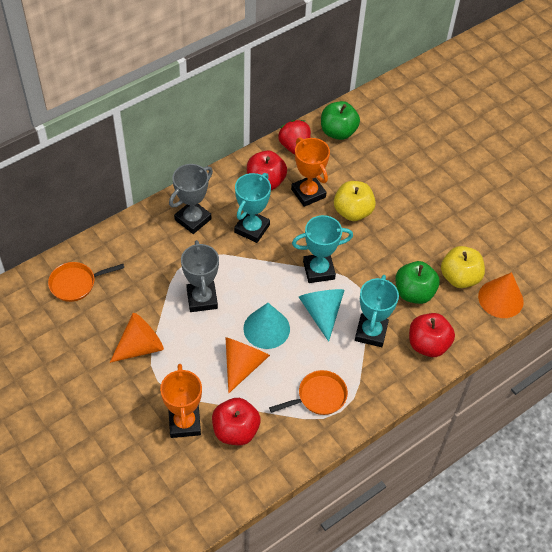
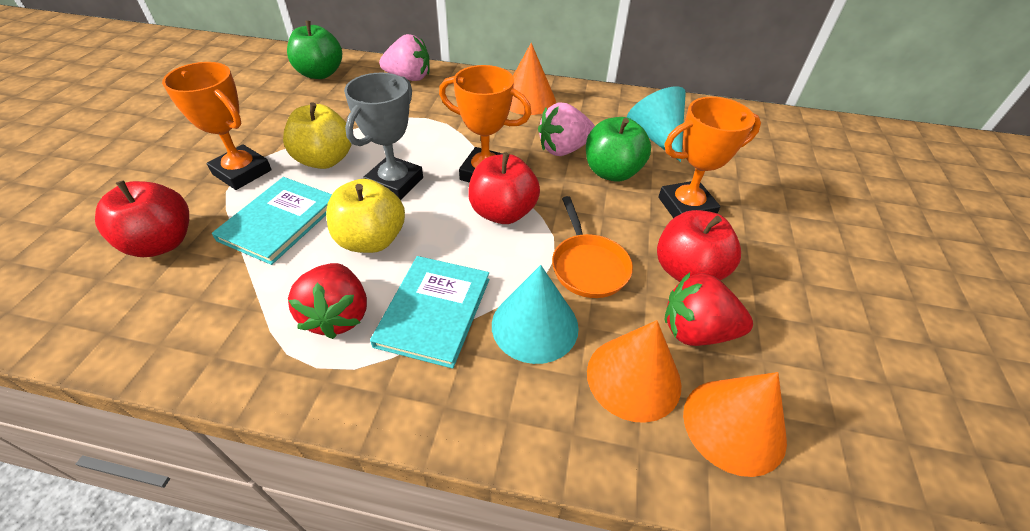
grey trophy: [169,164,213,234] [181,240,219,312] = 2 -> [344,73,423,200] = 1
orange pan: [48,262,124,302] [269,370,348,415] = 2 -> [552,196,633,298] = 1
orange trophy: [160,364,202,438] [291,137,330,207] = 2 -> [162,62,272,190] [439,65,531,183] [659,97,761,218] = 3
pink strawberry: none = 0 -> [379,34,430,81] [538,103,595,156] = 2
red strawberry: [278,120,311,155] = 1 -> [288,263,367,339] [664,272,753,346] = 2
turquoise book: none = 0 -> [212,177,332,265] [370,256,489,369] = 2
turquoise trophy: [234,173,271,243] [292,215,353,283] [355,275,399,347] = 3 -> none = 0

